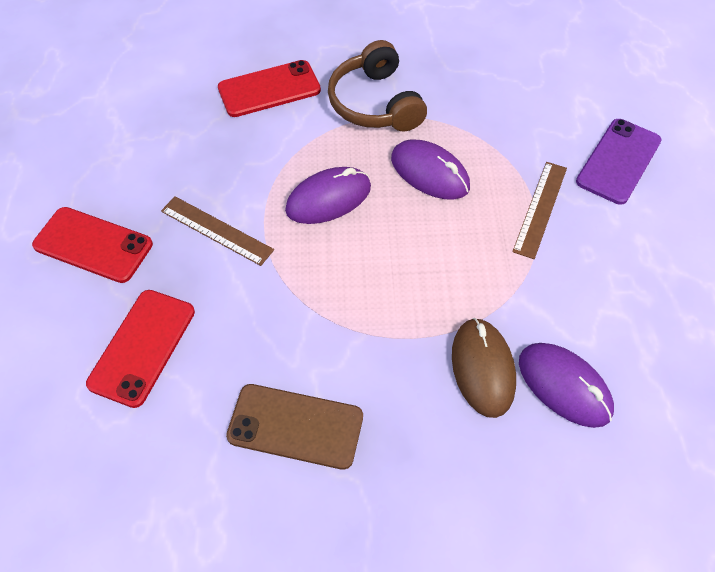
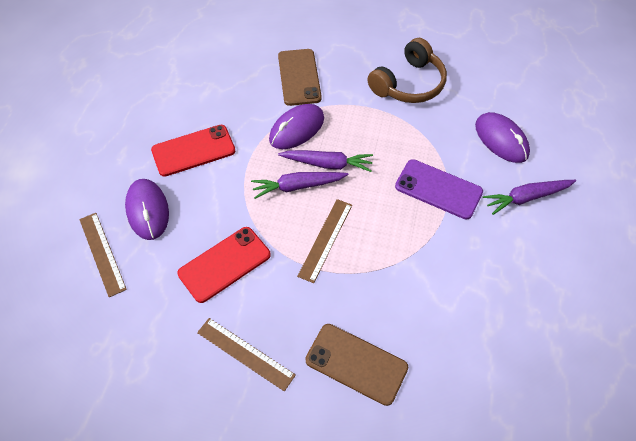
brown mouse: [452,318,516,418] = 1 -> none = 0
brown phone: [226,384,363,470] = 1 -> [278,49,322,106] [305,324,408,406] = 2
brown ruler: [161,196,274,266] [512,162,567,259] = 2 -> [79,213,127,297] [197,318,296,391] [297,199,352,283] = 3
purple carrot: none = 0 -> [251,172,348,199] [278,150,373,172] [483,180,576,215] = 3
red phone: [32,207,153,283] [86,290,195,408] [218,60,321,117] = 3 -> [151,125,235,177] [177,227,271,303] = 2

